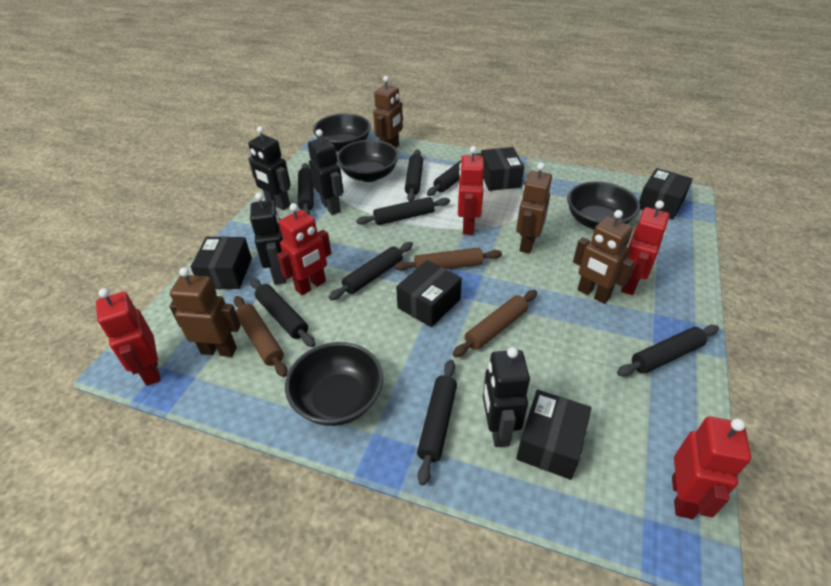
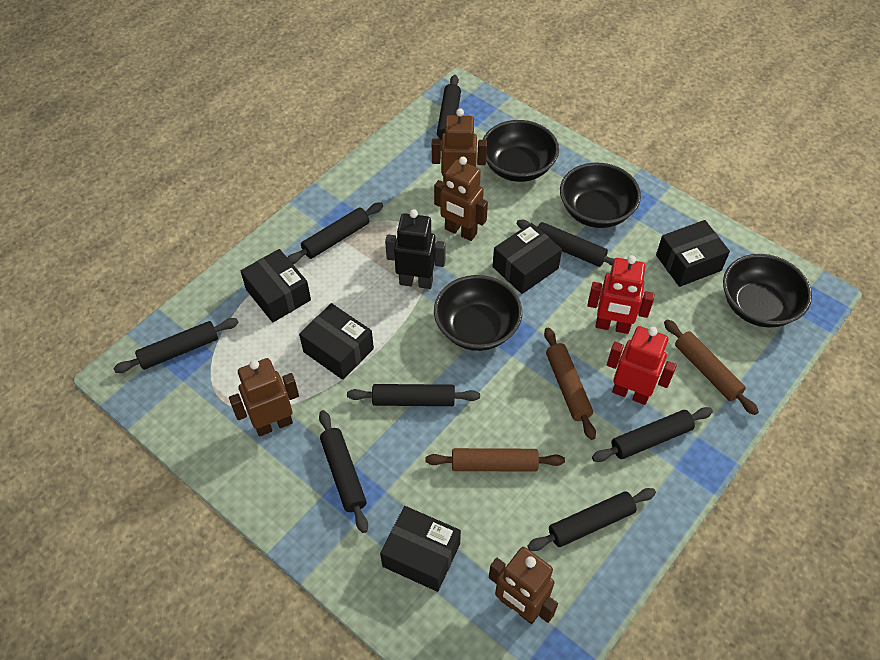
black robot: [248,126,291,210] [250,193,286,285] [308,129,344,215] [483,347,530,447] = 4 -> [385,209,446,289] = 1
red robot: [96,288,161,386] [277,203,331,295] [457,146,484,235] [621,201,670,295] [672,416,751,519] = 5 -> [587,255,655,334] [607,326,677,405] = 2

